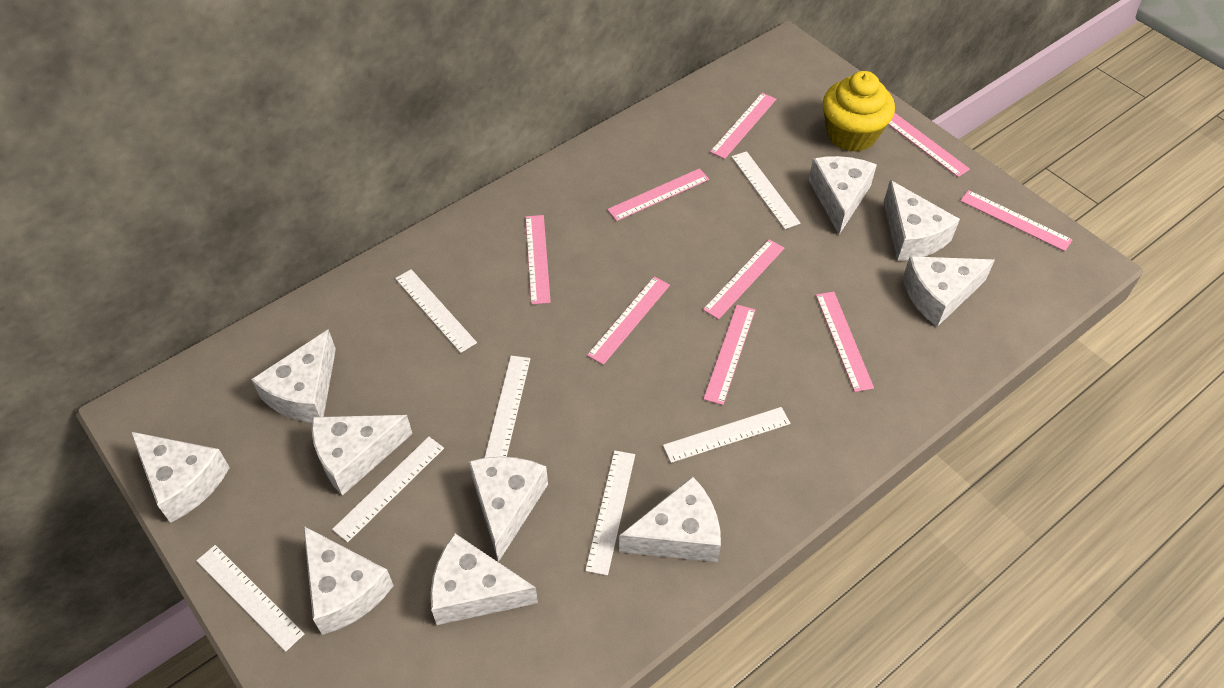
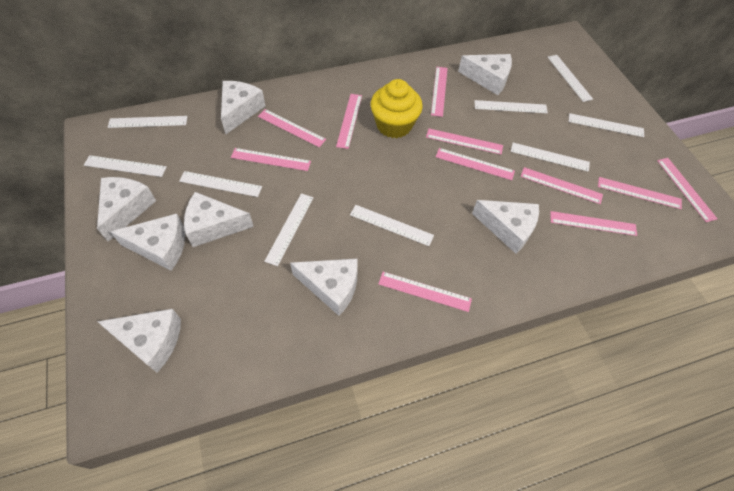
pink ruler: [525,215,551,304] [587,277,670,365] [607,168,709,221] [703,239,784,320] [703,305,755,405] [710,93,776,159] [816,292,874,392] [888,113,970,177] [960,190,1072,251] = 9 -> [231,148,311,171] [258,109,326,147] [336,94,362,149] [378,272,472,312] [426,129,503,154] [431,67,448,117] [436,148,515,180] [521,167,603,204] [550,211,637,236] [598,177,682,209] [657,158,718,222] = 11
white cheese: [131,432,230,523] [251,329,336,422] [304,526,394,635] [312,415,412,496] [431,533,538,625] [468,457,548,562] [619,476,721,562] [809,156,877,235] [884,180,960,261] [903,256,995,327] = 10 -> [97,177,156,242] [97,309,181,373] [110,214,185,271] [184,192,254,247] [221,81,265,134] [290,258,358,316] [458,54,512,95] [472,200,539,254] = 8
white ruler: [196,545,304,652] [332,437,444,543] [395,269,477,353] [484,356,530,458] [585,450,635,576] [663,407,791,463] [731,151,801,229] = 7 -> [84,155,167,177] [108,116,188,128] [179,171,262,197] [264,194,314,266] [350,205,434,246] [474,100,548,113] [511,143,590,172] [548,55,593,102] [569,113,644,137] = 9

